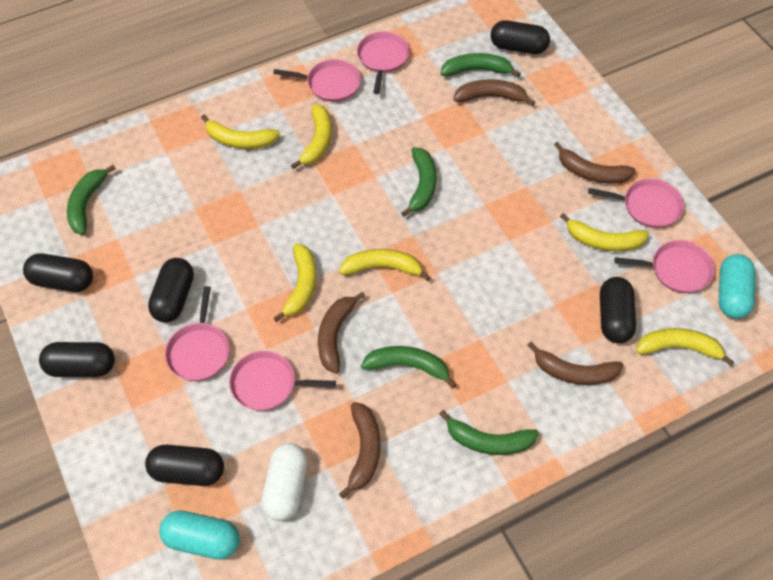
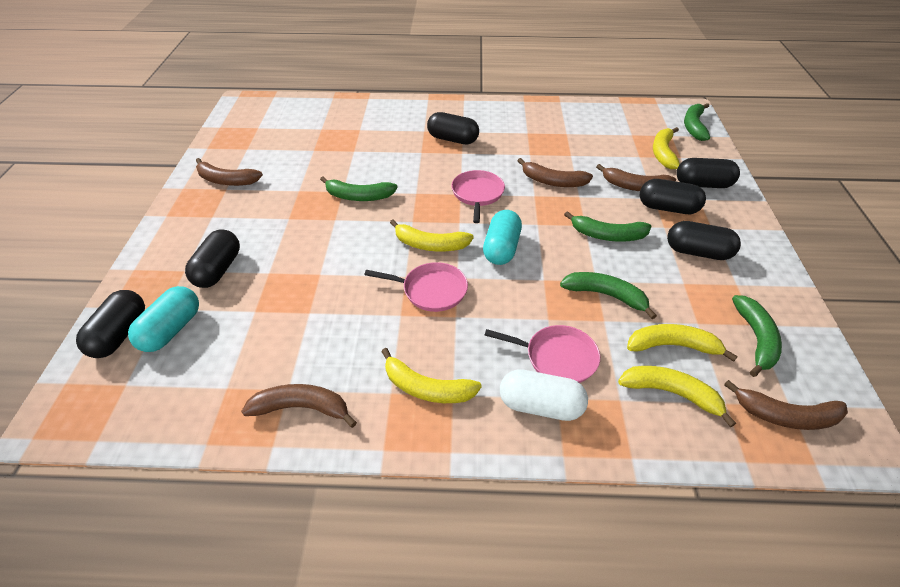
pink pan: [165,286,229,381] [229,351,336,411] [273,59,361,102] [357,31,410,94] [588,178,684,228] [615,240,715,293] = 6 -> [364,262,468,312] [451,170,505,223] [485,325,600,383] = 3
yellow banana: [201,115,280,149] [274,244,316,322] [291,104,332,169] [339,249,431,281] [560,213,649,251] [636,328,734,366] = 6 -> [381,348,482,403] [390,220,474,252] [618,366,736,427] [627,324,738,362] [653,127,680,169] = 5

